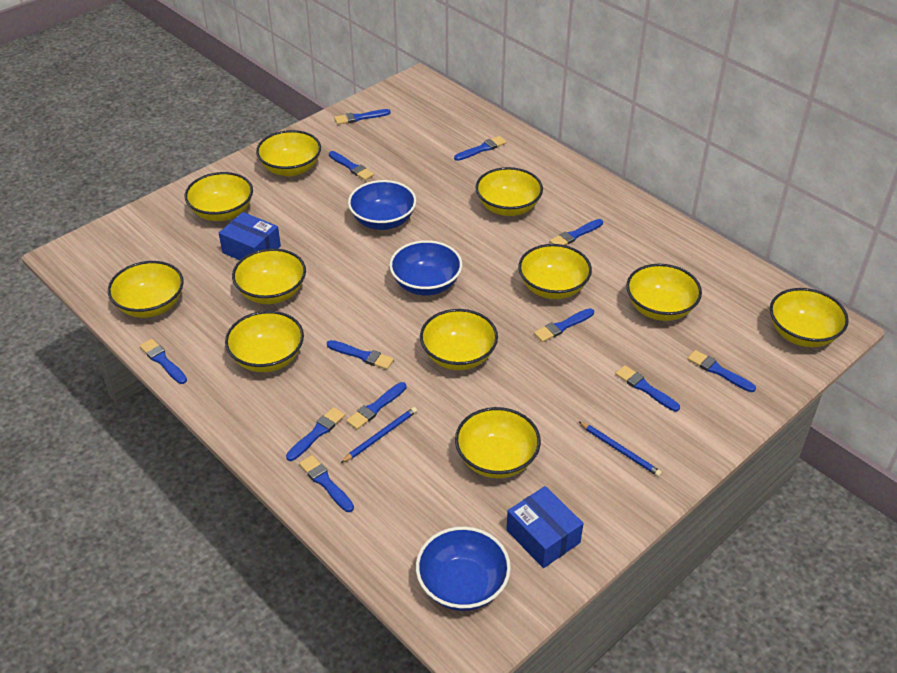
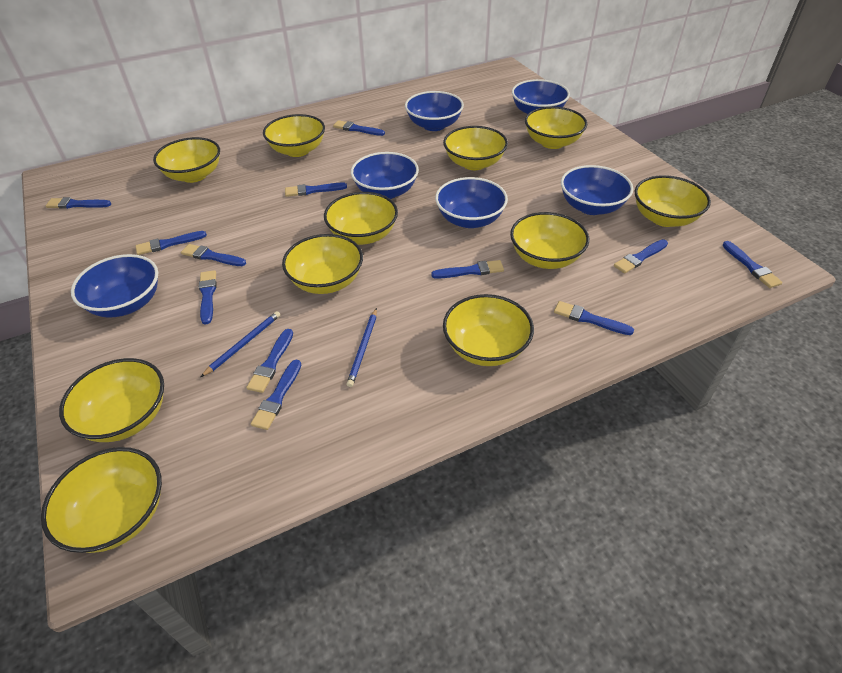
blue bowl: [348,180,416,230] [389,240,462,295] [416,526,511,611] = 3 -> [71,254,158,318] [351,152,419,199] [405,91,464,131] [435,177,508,228] [512,79,570,114] [561,165,633,215] = 6
blue box: [219,212,281,260] [506,486,583,568] = 2 -> none = 0

